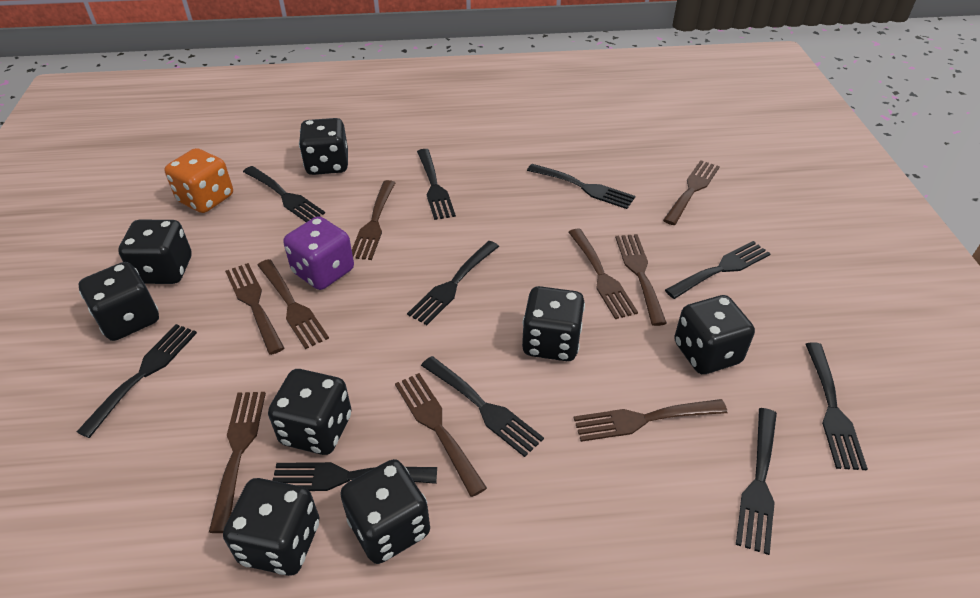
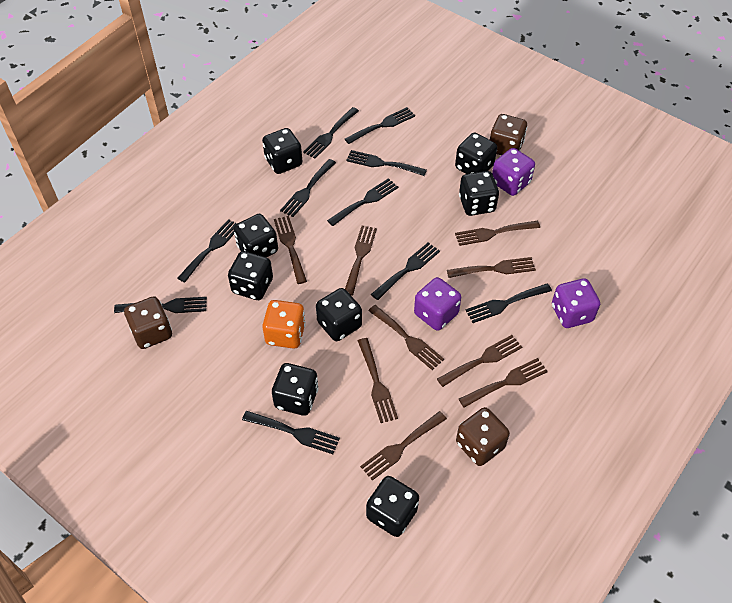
brown dice: none = 0 -> [124,296,172,349] [456,407,510,466] [490,114,527,155] = 3
purple dice: [283,216,354,290] = 1 -> [414,277,461,331] [492,148,535,196] [552,278,600,328] = 3

